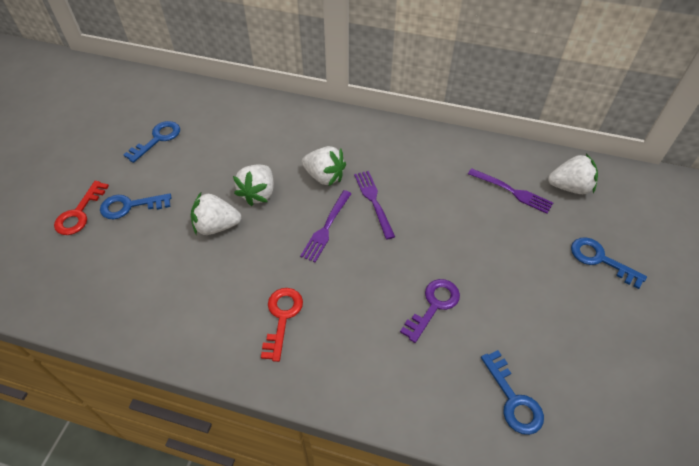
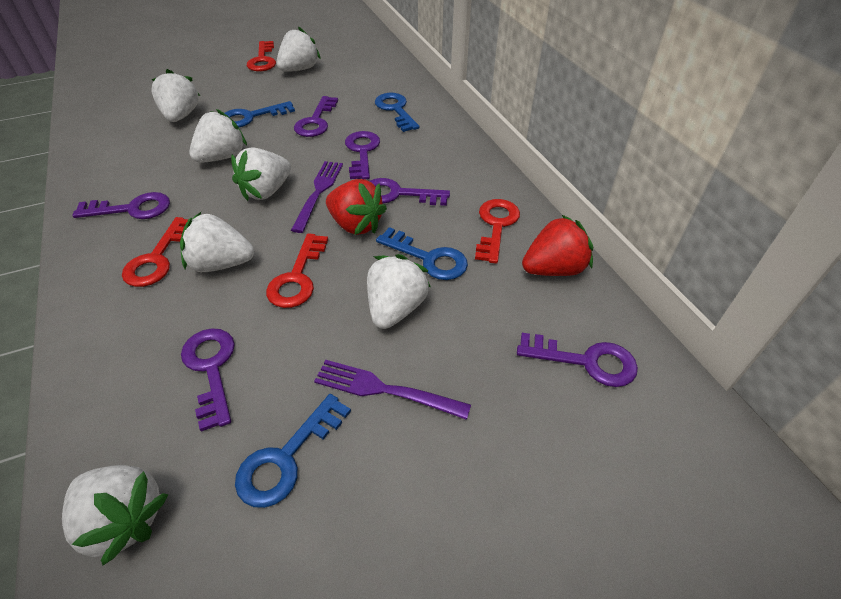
purple fork: [300,190,352,263] [354,171,395,240] [468,168,553,214] = 3 -> [291,161,343,233] [314,360,471,420] = 2
purple key: [400,279,460,343] = 1 -> [72,192,170,219] [181,328,235,431] [294,96,338,137] [345,131,380,179] [369,178,450,206] [517,333,638,387] = 6
red key: [54,181,109,235] [261,288,303,362] = 2 -> [122,217,189,287] [247,41,276,71] [266,233,328,308] [475,199,520,264] = 4
red strawberry: none = 0 -> [326,179,387,235] [522,214,593,276] = 2
white strawberry: [191,193,241,235] [233,165,274,206] [302,146,346,187] [548,154,598,194] = 4 -> [62,465,168,566] [151,69,200,122] [180,212,254,272] [189,109,247,163] [231,147,291,201] [277,26,321,72] [367,254,431,329] = 7

